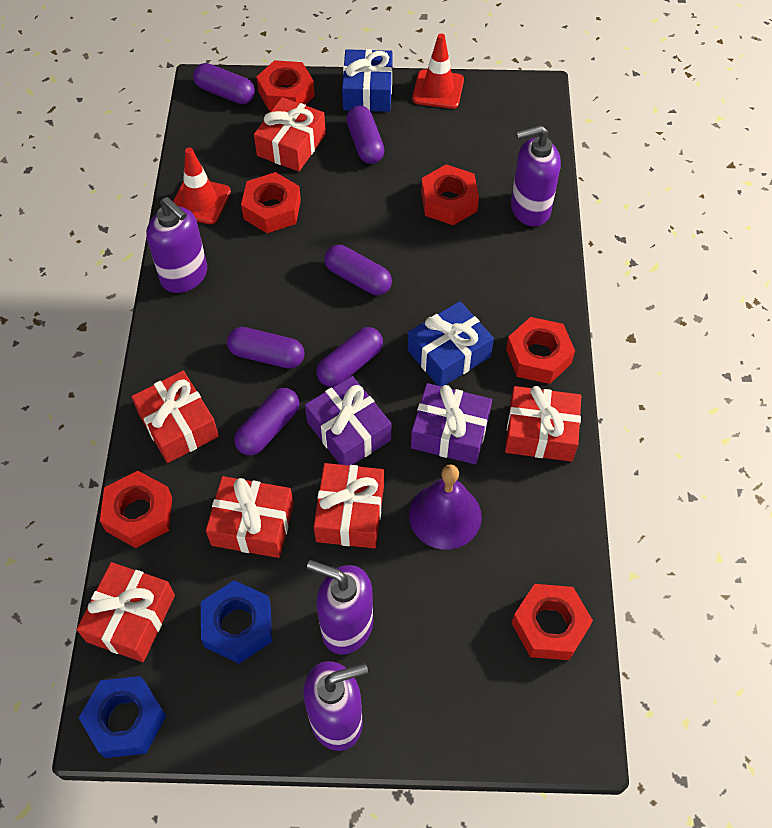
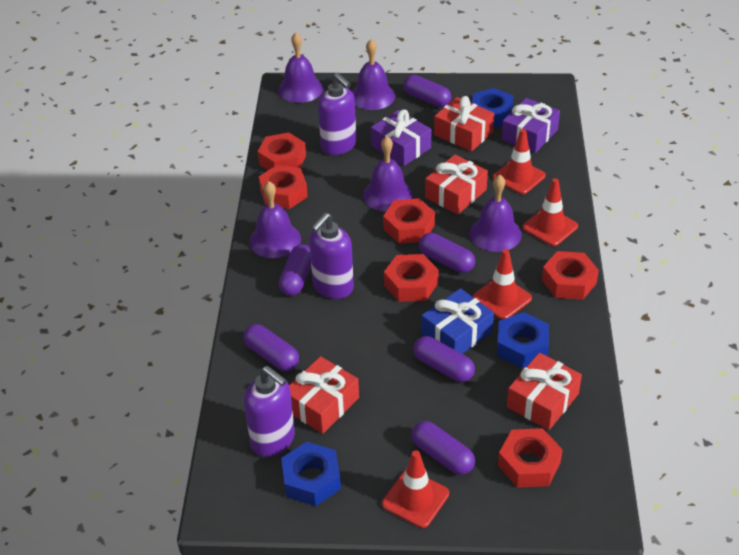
blue gift: [342,49,392,112] [408,301,494,387] = 2 -> [421,288,494,354] = 1
blue nut: [79,676,166,758] [201,580,272,663] = 2 -> [281,442,341,506] [472,88,513,128] [497,312,549,368] = 3
purple bell: [409,465,482,550] = 1 -> [249,181,301,258] [278,33,323,103] [352,39,395,110] [363,136,413,211] [470,175,522,252] = 5
purple soap dispenser: [146,197,207,293] [303,661,368,751] [307,560,373,654] [511,125,561,227] = 4 -> [244,366,295,457] [309,213,354,299] [318,73,356,155] = 3
red gift: [77,562,175,662] [131,371,219,463] [206,476,294,558] [254,97,326,171] [314,463,384,549] [505,386,581,462] = 6 -> [289,356,359,434] [425,155,488,214] [434,96,494,151] [507,353,582,430] = 4
red traffic cone: [173,147,231,224] [412,34,464,109] = 2 -> [382,450,449,528] [473,249,532,320] [493,129,546,194] [523,178,578,246] = 4

